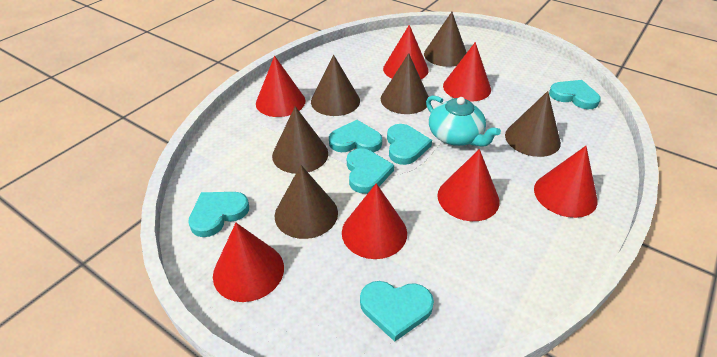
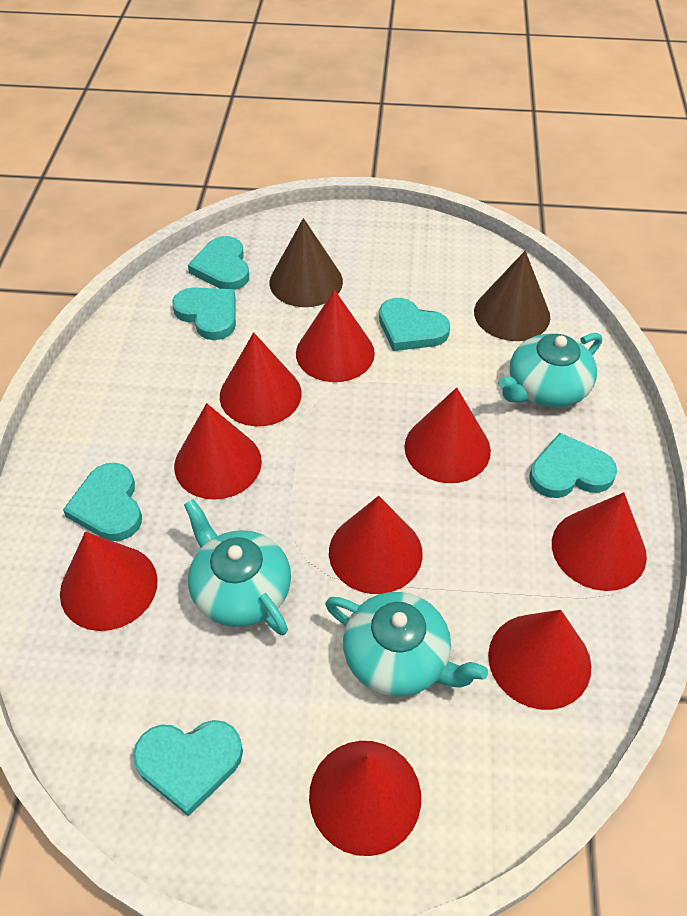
brown cone: [272,106,328,174] [275,165,338,239] [311,55,360,116] [381,53,429,114] [424,12,467,67] [505,91,561,157] = 6 -> [270,218,343,307] [474,251,550,341] = 2
red cone: [213,223,284,302] [256,56,305,117] [342,183,407,259] [383,25,429,79] [437,149,500,221] [443,42,491,102] [534,146,598,218] = 7 -> [60,532,158,631] [174,403,262,500] [220,332,302,426] [296,290,375,382] [309,741,421,856] [329,496,423,594] [404,387,491,483] [488,610,591,710] [552,492,647,591] = 9
turquoise teapot: [426,95,501,147] = 1 -> [184,499,291,635] [325,592,488,696] [498,333,602,408] = 3

